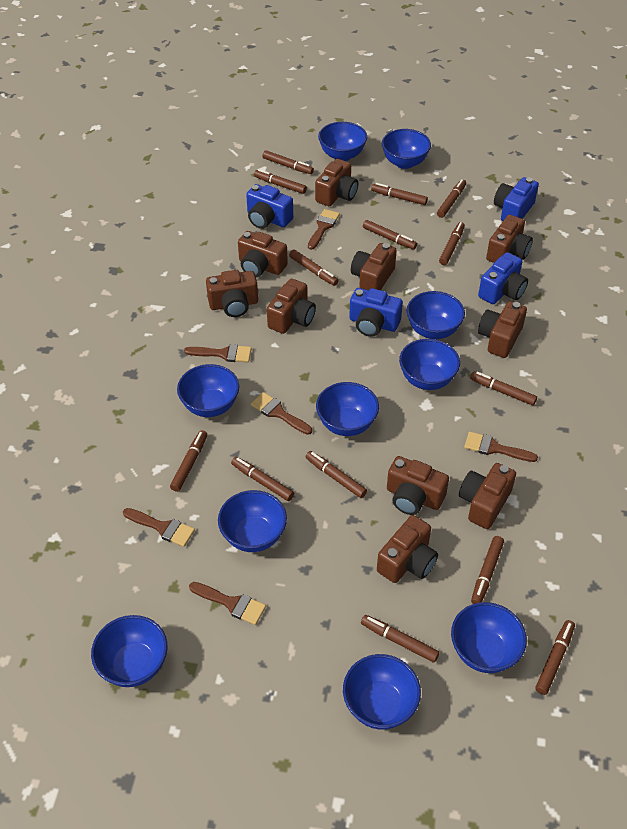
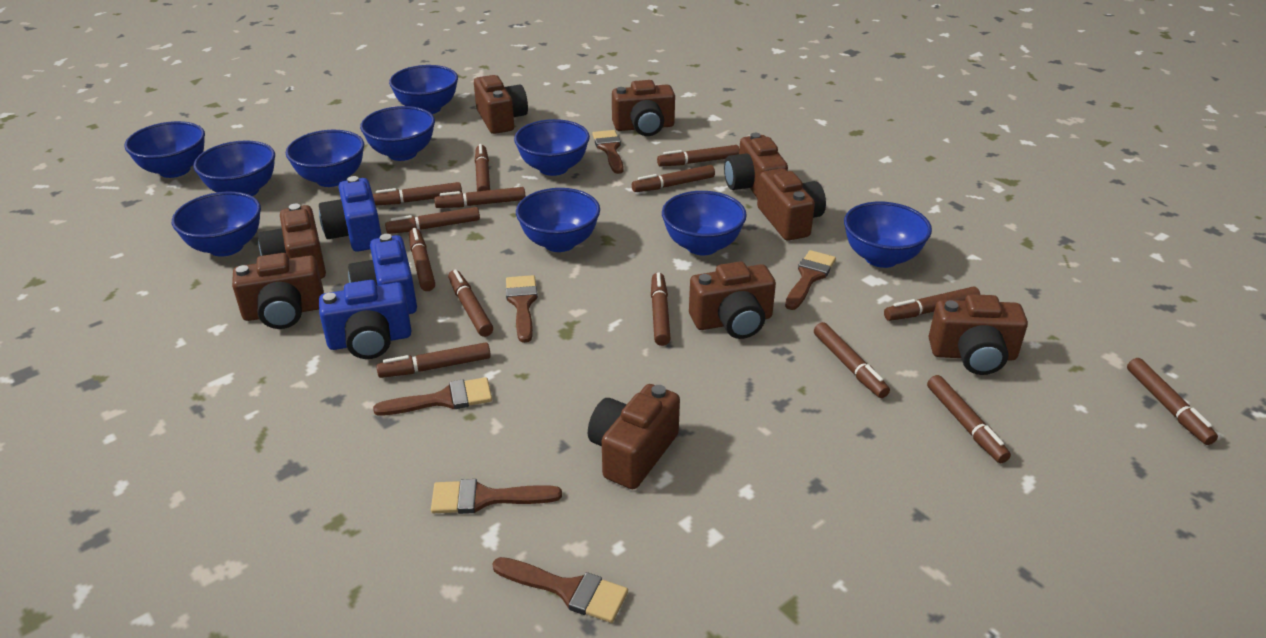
blue camera: [246,184,293,229] [349,288,403,337] [478,252,528,304] [494,177,539,221] = 4 -> [319,176,382,252] [319,280,411,359] [348,234,417,314] = 3
brown camera: [206,270,258,317] [238,231,288,277] [267,279,316,334] [315,159,358,206] [351,243,397,290] [377,515,438,583] [387,456,449,515] [459,463,516,529] [478,301,527,358] [486,215,533,263] = 10 -> [232,253,324,329] [258,204,326,279] [474,75,528,134] [588,384,680,489] [612,80,675,136] [689,261,776,339] [724,133,788,199] [757,168,826,241] [929,294,1028,375] = 9

